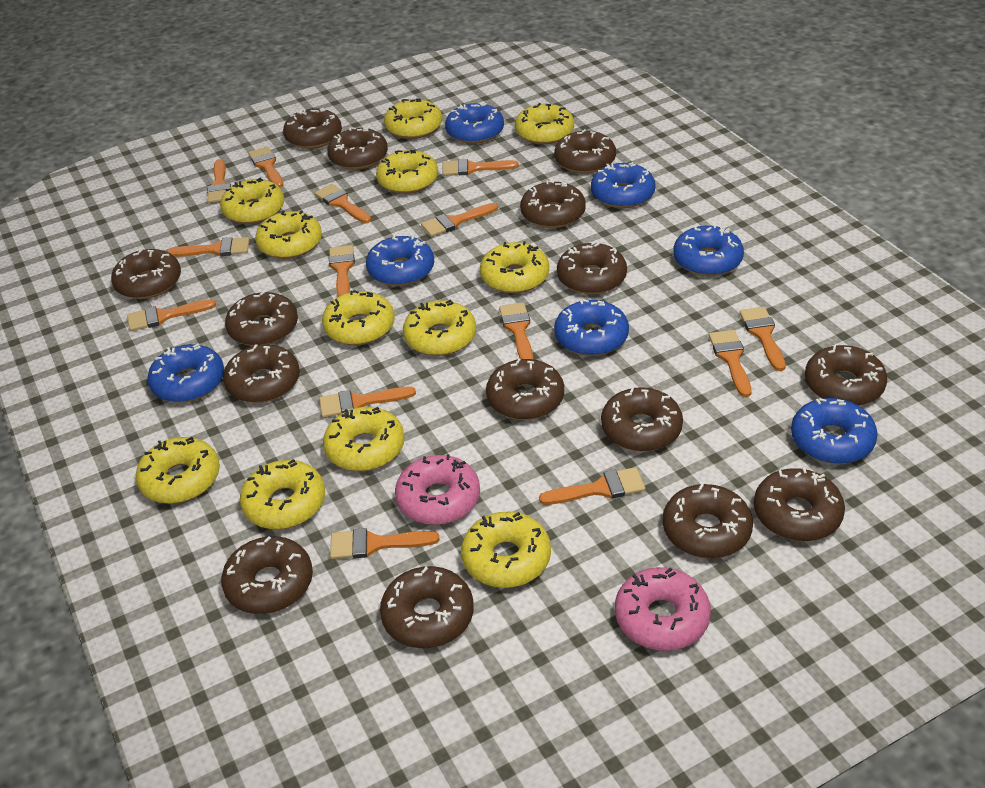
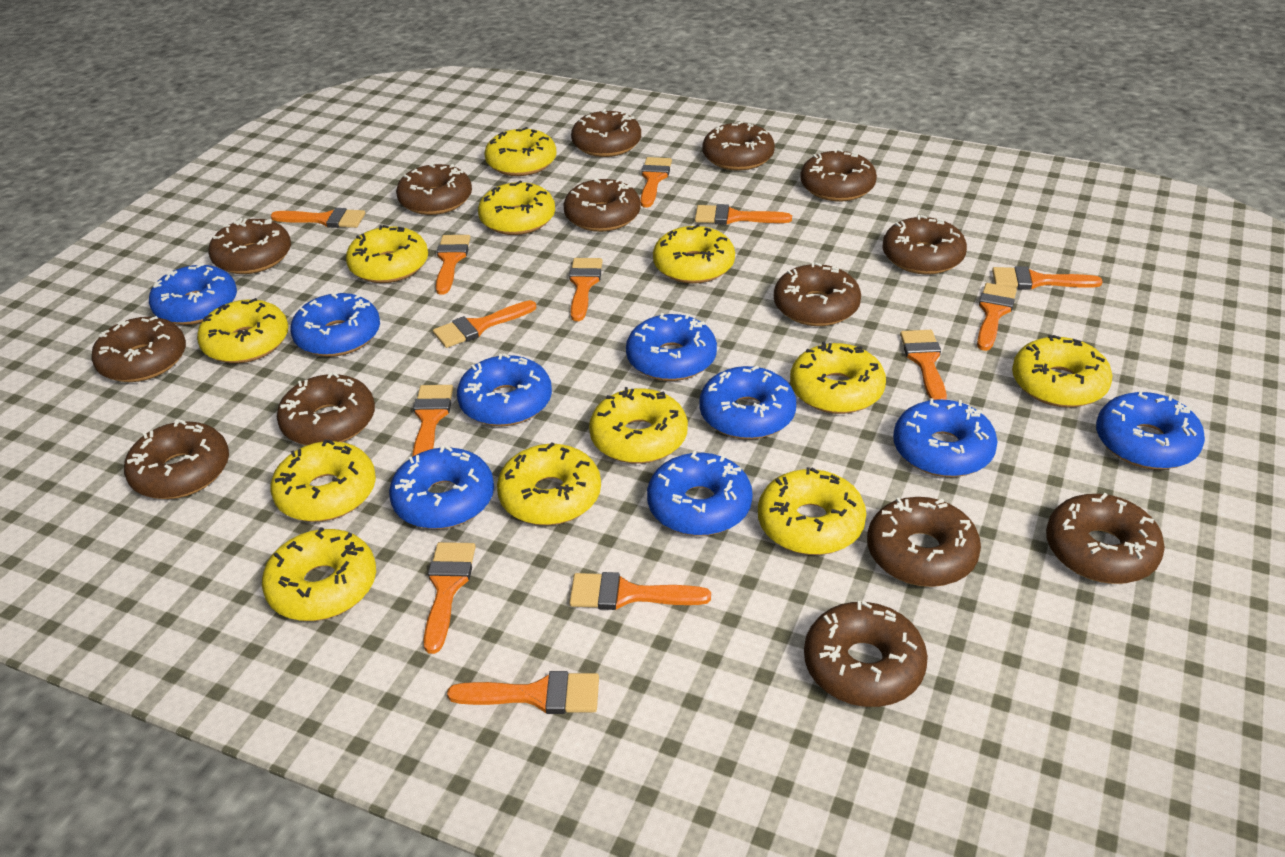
blue donut: [147,344,224,403] [366,235,434,286] [445,102,504,144] [554,299,629,356] [591,162,656,208] [673,224,744,276] [791,398,878,464] = 7 -> [149,263,237,325] [291,291,380,357] [389,446,494,529] [457,354,552,426] [626,313,717,381] [647,451,753,536] [699,366,796,439] [893,398,998,477] [1096,390,1205,469] = 9
brown donut: [111,249,181,299] [221,536,313,614] [223,344,300,403] [225,291,298,346] [283,108,342,149] [327,127,388,170] [380,566,474,648] [486,358,564,420] [520,180,586,228] [554,129,616,174] [557,241,627,295] [601,387,683,452] [663,484,753,558] [754,467,845,541] [805,345,887,406] = 15 -> [91,316,186,382] [124,420,229,499] [208,218,291,274] [277,372,375,445] [396,162,472,215] [563,177,641,232] [571,109,641,157] [702,121,775,171] [774,262,861,326] [800,149,877,201] [804,601,928,707] [867,497,981,587] [882,215,967,275] [1046,493,1165,584] = 14
orange brush: [127,299,216,331] [167,237,250,257] [207,159,231,203] [248,147,283,188] [315,184,371,223] [319,387,416,418] [329,245,355,297] [330,528,439,559] [421,203,498,237] [443,159,519,176] [499,302,533,359] [539,467,645,505] [709,330,752,397] [739,307,786,371] = 14 -> [271,208,365,228] [412,385,453,457] [424,542,476,654] [433,300,536,348] [436,235,471,295] [447,671,599,714] [569,258,603,321] [569,572,711,610] [640,157,672,208] [695,204,792,225] [900,330,947,400] [977,283,1017,351] [992,266,1103,290] = 13
pink donut: [395,454,480,525] [615,567,711,651] = 2 -> none = 0

